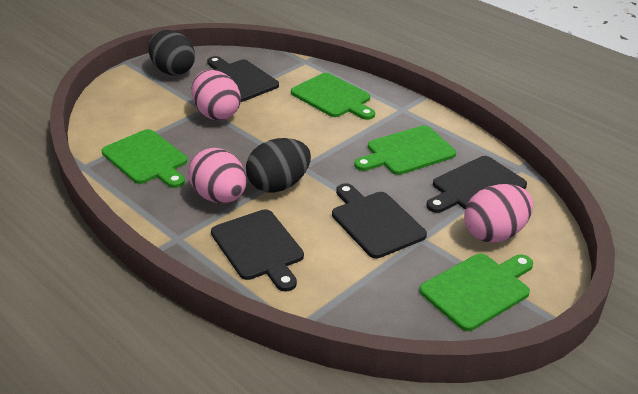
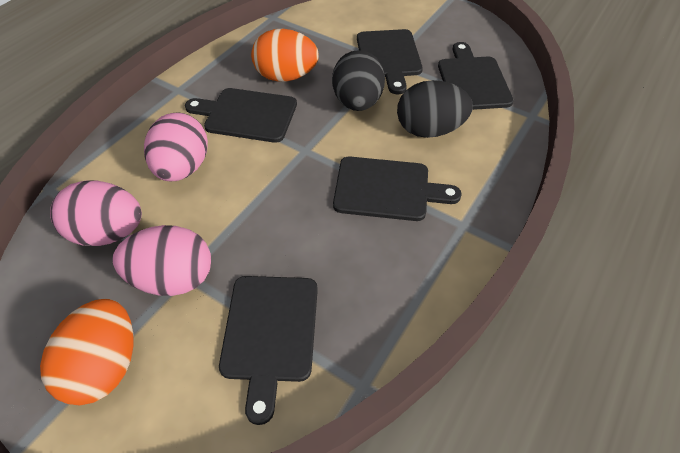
black cutting board: [207,56,279,102] [211,209,304,292] [332,183,427,259] [426,156,527,213] = 4 -> [185,88,297,143] [219,276,318,425] [333,157,462,221] [357,29,423,94] [438,42,514,110] = 5
green cutting board: [102,129,187,188] [291,73,375,120] [354,125,456,175] [420,254,533,331] = 4 -> none = 0
orange egg: none = 0 -> [40,299,133,405] [251,29,319,82] = 2

